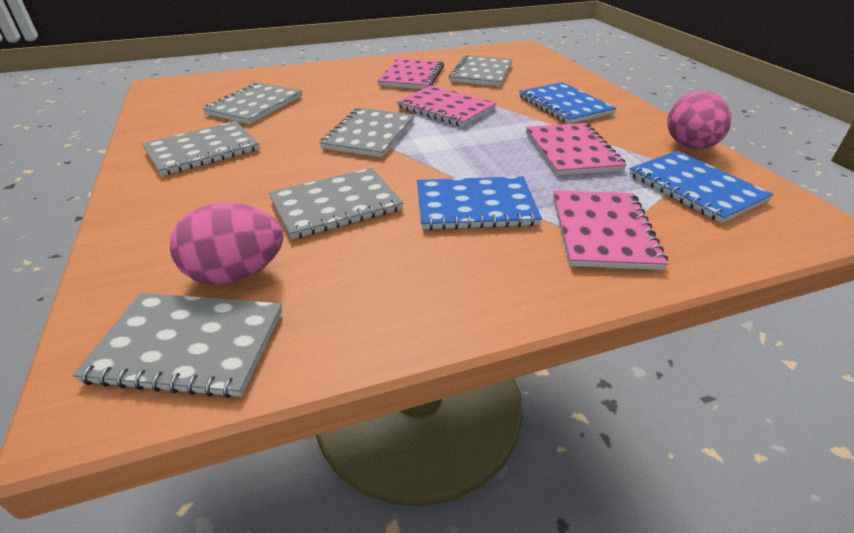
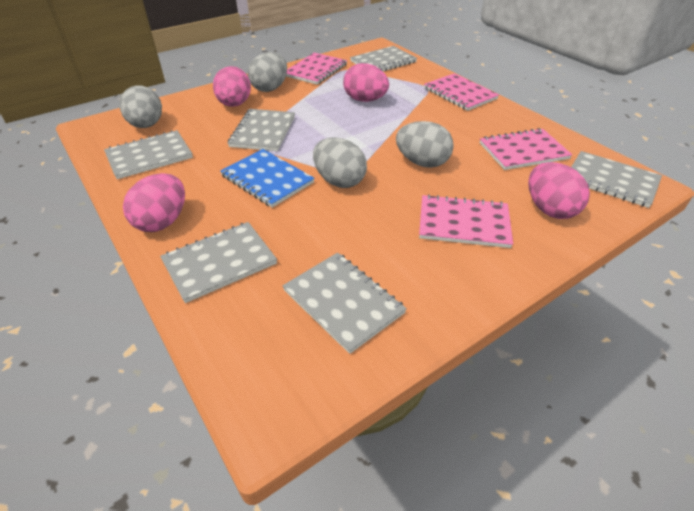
blue notebook: [417,176,542,230] [519,82,616,124] [629,151,773,223] = 3 -> [220,149,315,208] = 1
grey egg: none = 0 -> [119,85,162,128] [248,52,287,92] [313,137,367,188] [396,121,454,168] = 4
pink egg: [170,203,283,284] [667,91,731,149] = 2 -> [123,173,185,232] [213,66,251,107] [343,63,389,102] [528,162,590,219] = 4

